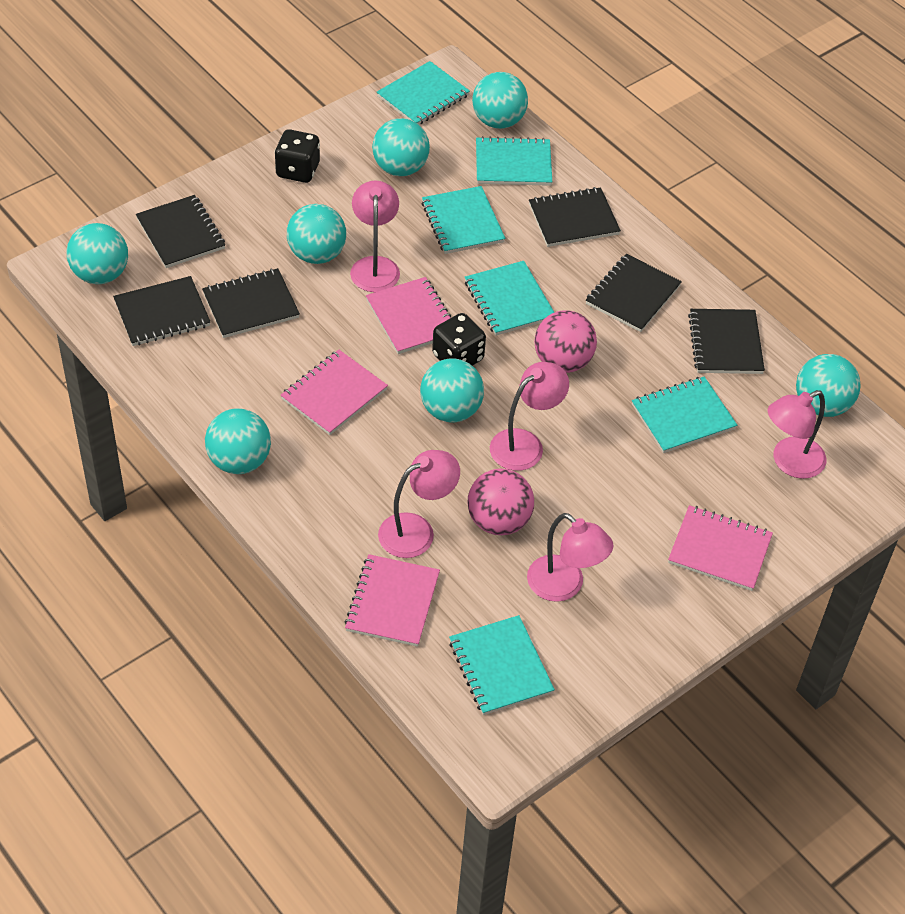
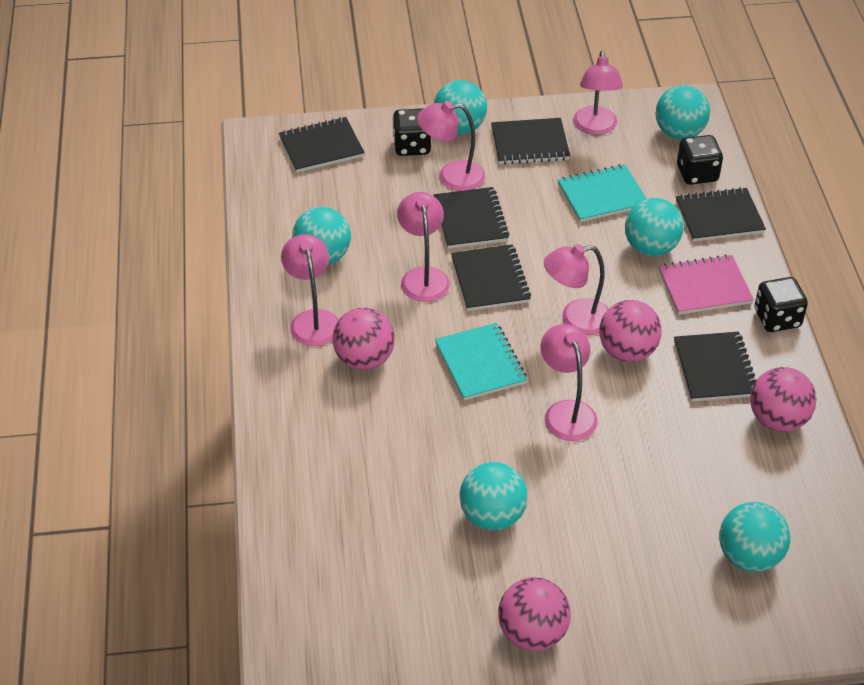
black dice: [274,129,320,183] [432,313,486,366] = 2 -> [392,108,431,156] [677,135,723,185] [755,277,808,332] = 3
pink ball: [468,468,534,535] [534,310,597,373] = 2 -> [333,307,395,370] [498,577,571,651] [599,300,662,362] [750,367,817,432] = 4
pink lamp: [350,180,400,292] [378,450,460,558] [490,362,569,471] [527,513,613,602] [768,390,826,479] = 5 -> [281,234,339,346] [397,192,450,302] [417,101,485,191] [540,324,598,441] [544,244,609,335] [573,51,623,135] = 6
pink notebook: [281,350,388,435] [345,554,440,647] [366,277,451,354] [668,505,773,591] = 4 -> [659,254,754,315] = 1
turquoise ball: [67,223,128,284] [205,408,271,474] [287,204,346,264] [372,118,430,176] [420,358,484,423] [472,72,528,129] [796,354,861,417] = 7 -> [292,207,351,265] [434,80,487,135] [459,462,528,531] [625,198,684,256] [656,85,710,140] [719,502,790,572] = 6
turquoise notebook: [377,61,470,124] [422,186,505,254] [449,615,555,715] [465,261,555,336] [476,136,552,186] [632,376,737,453] = 6 -> [435,323,527,400] [558,164,647,222] = 2

